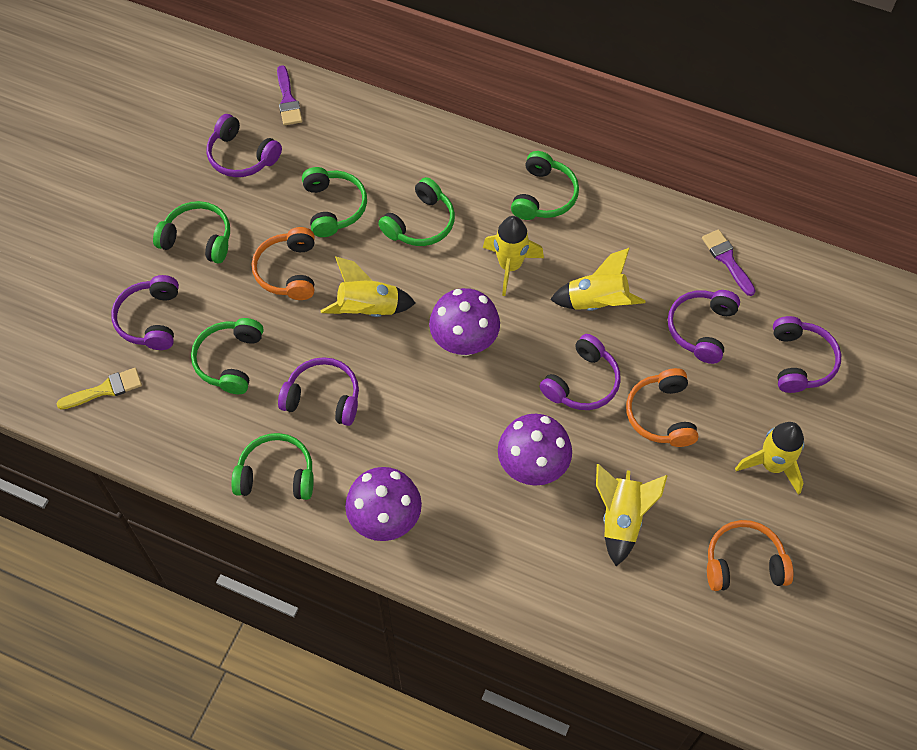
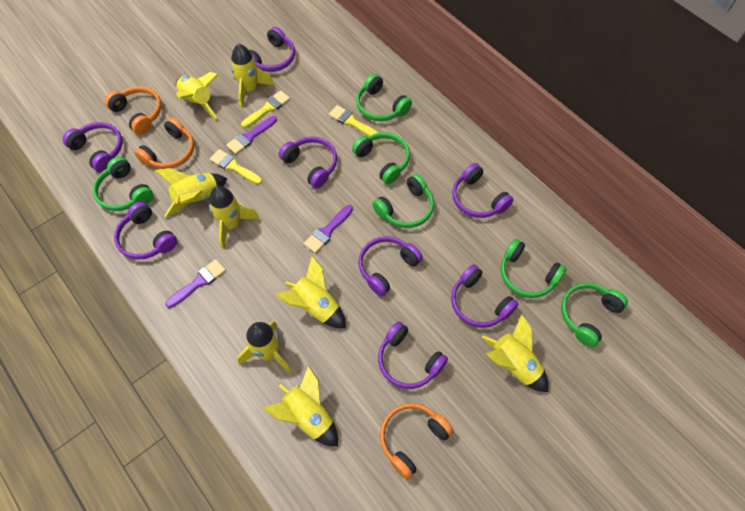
purple brush: [277,65,302,126] [702,229,756,296] = 2 -> [165,259,226,308] [226,116,277,154] [304,205,353,253] = 3
purple headphones: [111,275,179,350] [206,114,282,177] [278,357,359,426] [540,334,621,410] [668,290,740,364] [773,316,841,393] = 6 -> [63,122,123,172] [114,202,177,260] [249,27,295,72] [279,136,337,188] [358,236,423,296] [378,321,448,389] [451,265,518,328] [452,163,513,218] = 8
purple mushroom: [345,467,422,541] [429,288,500,356] [498,414,572,486] = 3 -> none = 0
yellow brush: [56,368,142,410] = 1 -> [210,149,262,184] [241,91,290,128] [329,105,379,136] = 3
yellow rocket: [321,256,416,317] [483,216,544,296] [550,248,645,311] [596,464,668,566] [735,422,804,495] = 5 -> [155,168,227,217] [176,72,219,119] [209,186,260,249] [231,44,274,108] [237,321,292,373] [263,366,338,447] [275,255,346,328] [482,314,549,392] = 8

